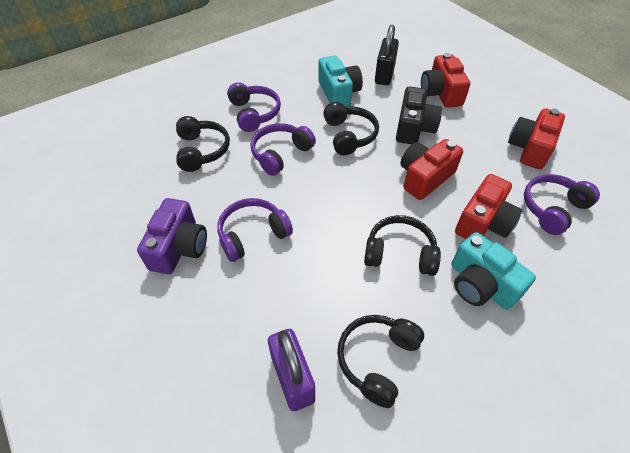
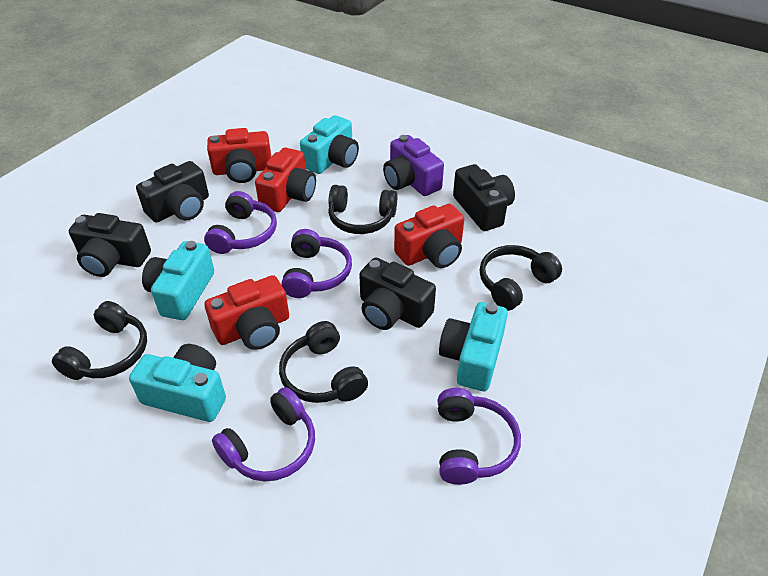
black camera: [396,86,442,144] = 1 -> [69,213,151,277] [136,161,209,223] [359,258,436,330] [453,164,515,231] = 4
black padlock: [375,25,399,85] = 1 -> none = 0
purple padlock: [268,329,315,411] = 1 -> none = 0
turquoise camera: [318,56,363,107] [451,232,536,310] = 2 -> [129,344,226,422] [142,241,214,320] [300,115,359,174] [439,302,508,391] = 4

